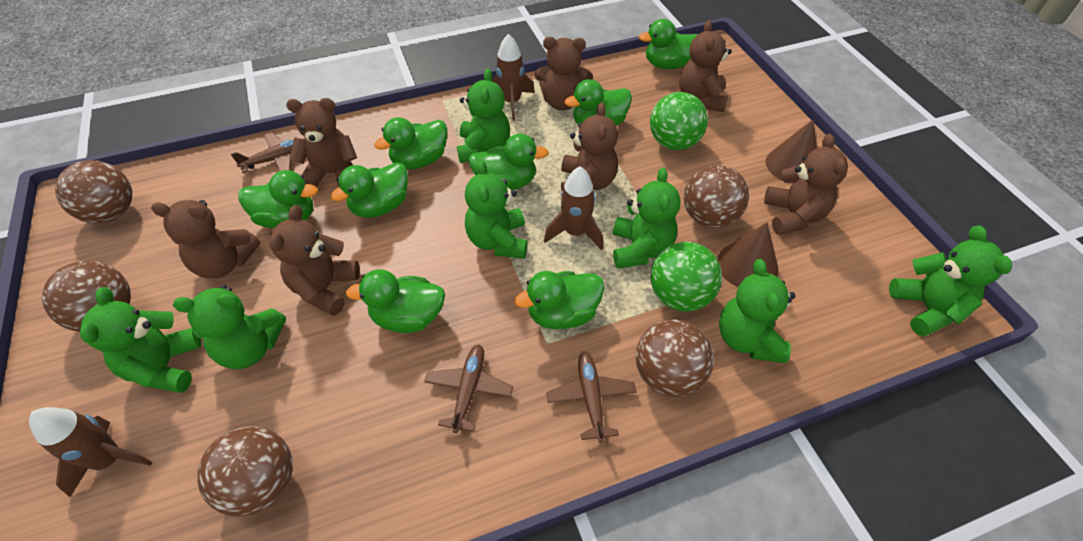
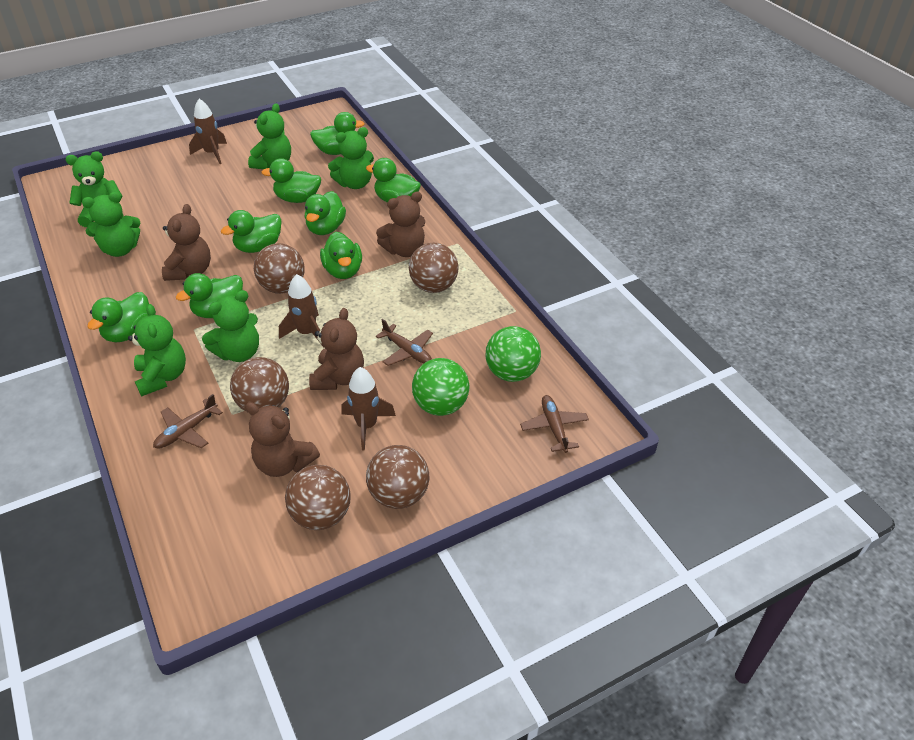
brown cone: [717,222,779,287] [766,120,817,184] = 2 -> none = 0
brown teddy bear: [151,200,260,279] [269,205,360,316] [286,98,357,187] [535,37,593,110] [561,103,618,191] [679,20,732,112] [764,134,848,235] = 7 -> [162,204,211,281] [245,402,320,477] [309,308,364,390] [376,192,425,257] = 4
green teddy bear: [80,287,202,393] [173,285,286,369] [457,68,510,163] [465,160,527,259] [613,168,680,269] [719,259,795,363] [889,225,1012,337] = 7 -> [66,151,123,227] [82,192,140,257] [128,304,186,396] [202,290,259,362] [248,103,291,169] [328,127,374,189] = 6

